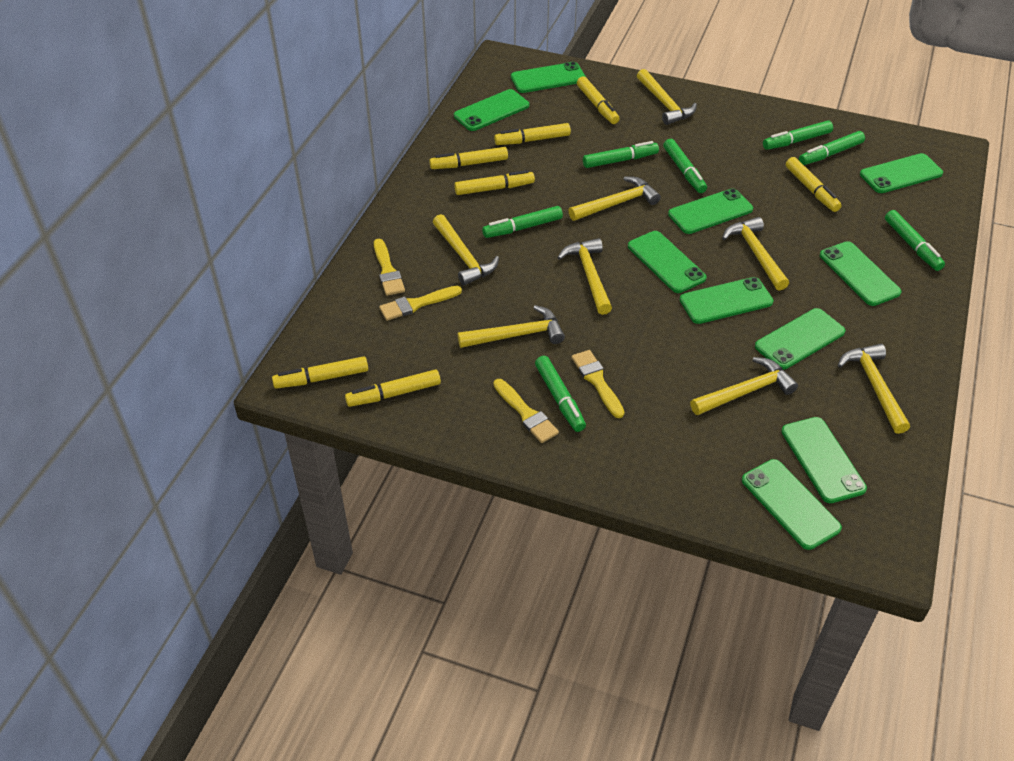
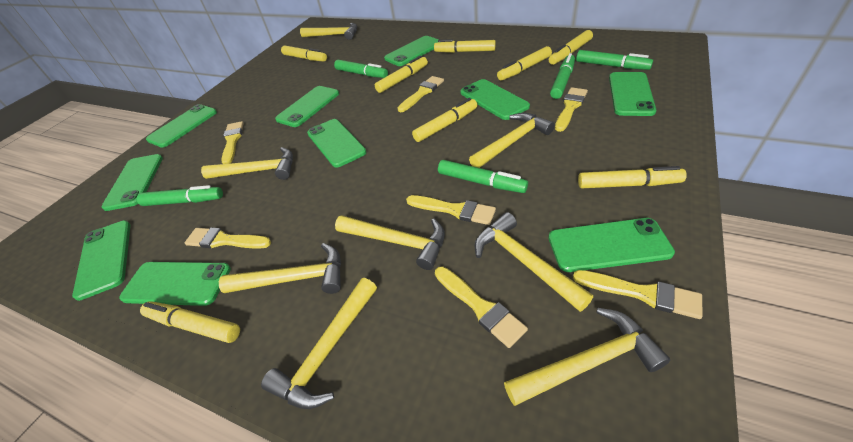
green marker: [482,206,563,238] [535,356,586,432] [583,141,659,168] [663,139,707,193] [763,121,833,150] [799,131,865,165] [885,210,945,271] = 7 -> [137,185,223,206] [334,60,388,78] [438,160,528,193] [550,53,575,99] [576,50,653,70] = 5
yellow brush: [374,239,405,296] [379,286,462,321] [494,379,559,443] [572,350,624,418] = 4 -> [185,228,271,249] [221,121,244,164] [397,76,444,112] [406,195,496,225] [435,266,528,348] [555,87,588,132] [573,270,703,319] = 7
yellow marker: [272,356,368,389] [345,370,441,407] [429,147,508,169] [454,170,535,195] [494,123,571,145] [577,76,619,124] [786,157,841,212] = 7 -> [140,301,240,343] [281,45,327,62] [375,56,428,93] [412,98,477,142] [434,39,496,53] [497,46,552,81] [549,30,593,65] [578,166,687,188] = 8

